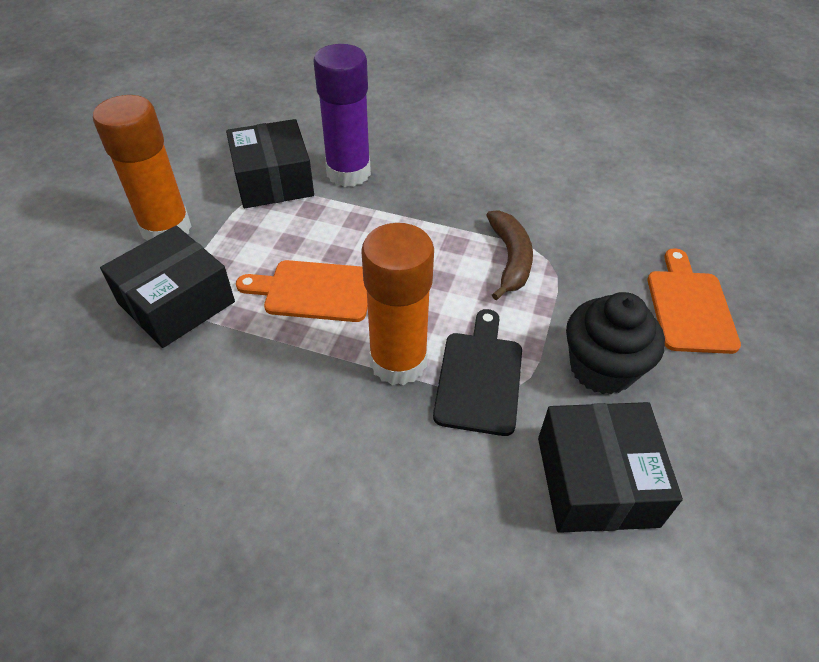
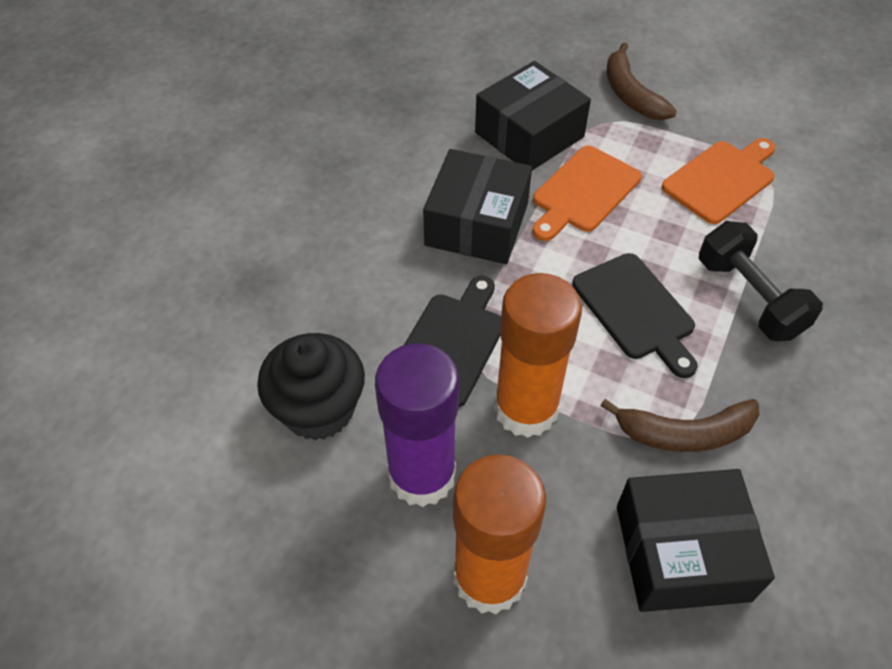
black cutting board: [433,309,522,436] = 1 -> [404,276,501,407] [572,253,698,378] = 2
black dumbbell: none = 0 -> [699,221,823,341] = 1
brown banana: [486,210,533,300] = 1 -> [600,399,760,452] [607,42,677,120] = 2

